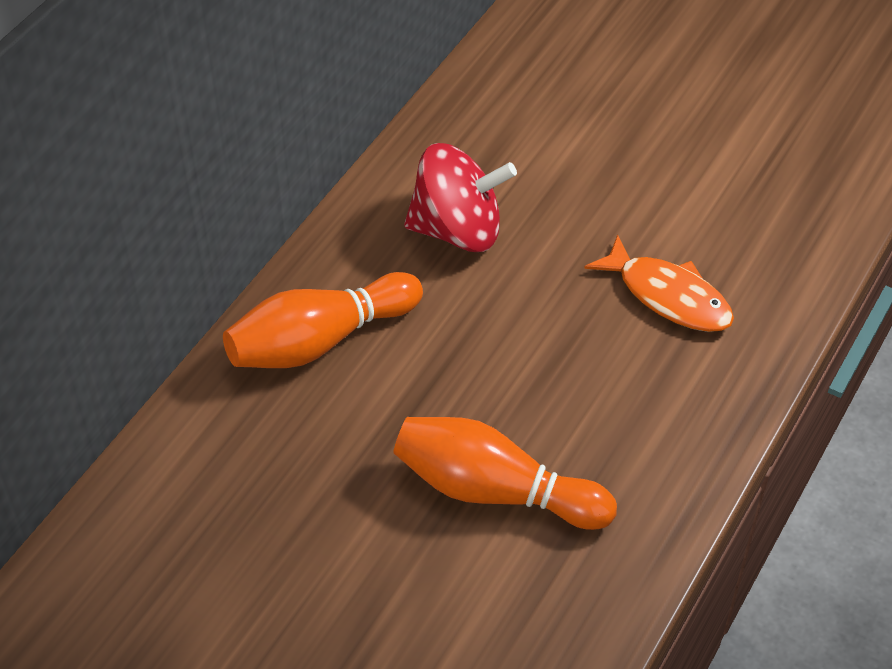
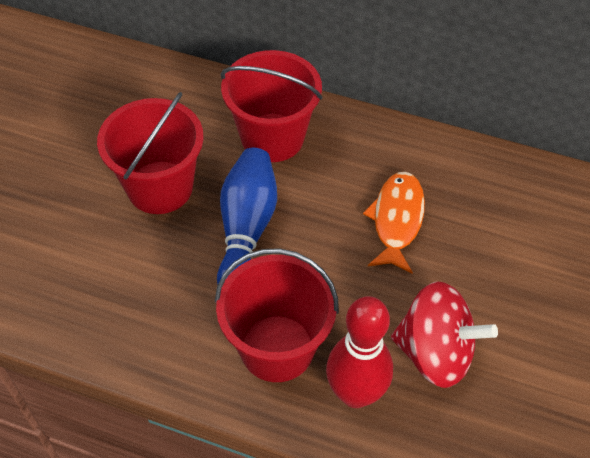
blue bowling pin: none = 0 -> [217,148,277,285] = 1
orange bowling pin: [223,272,423,368] [393,417,617,530] = 2 -> none = 0
red bowling pin: none = 0 -> [326,296,393,408] = 1
red bucket: none = 0 -> [97,92,204,214] [215,248,339,382] [221,50,323,162] = 3

